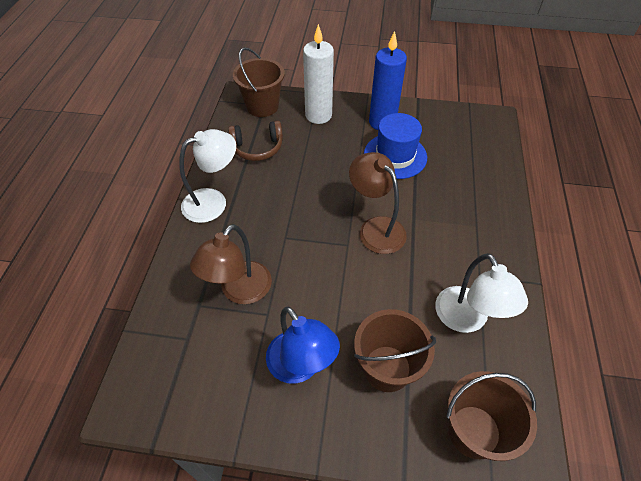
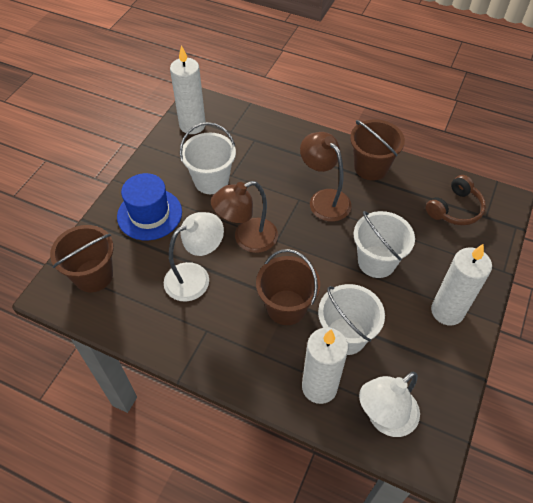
blue candle: [369,31,407,130] = 1 -> none = 0
blue lamp: [266,306,340,384] = 1 -> none = 0
white bucket: none = 0 -> [180,122,236,194] [318,284,385,355] [354,211,415,278] = 3
white candle: [303,24,334,124] = 1 -> [170,45,206,134] [302,328,348,404] [431,244,492,325] = 3

